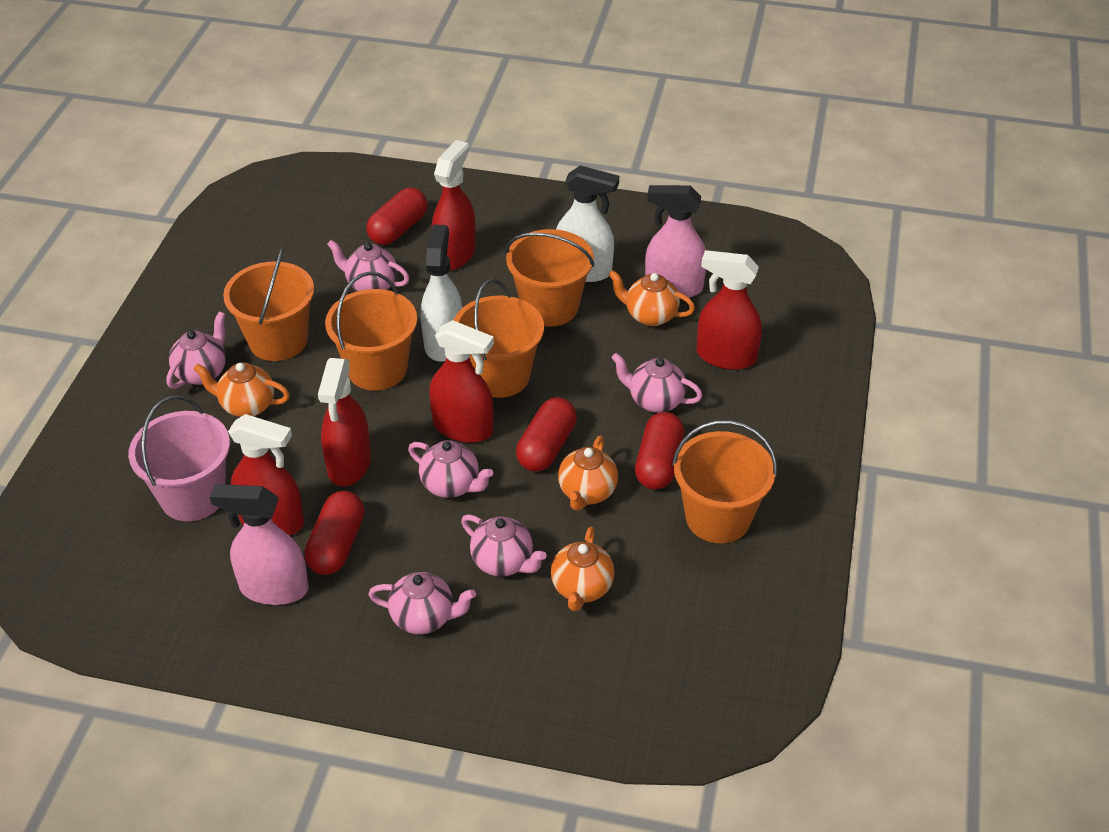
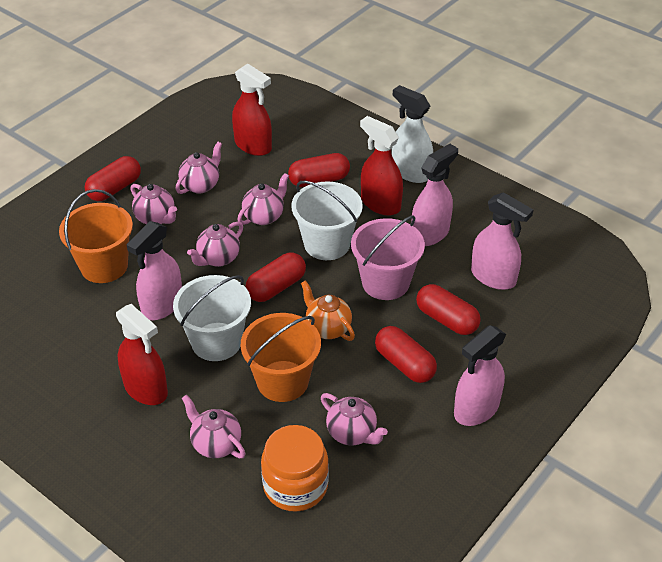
orange bucket: [223,246,314,361] [325,272,417,391] [454,279,544,398] [506,229,595,327] [672,420,777,543] = 5 -> [59,189,133,283] [241,313,321,402] = 2
orange jar: none = 0 -> [261,425,329,512] = 1
orange teapot: [194,363,290,417] [551,527,614,611] [558,436,618,511] [608,270,695,326] = 4 -> [301,280,355,341] = 1
pink spray bottle: [210,484,309,605] [645,185,706,298] = 2 -> [127,221,182,320] [411,144,458,246] [454,325,506,426] [471,192,533,290] = 4
red capsule: [304,491,364,575] [366,187,428,245] [516,397,577,471] [635,412,684,490] = 4 -> [85,156,141,201] [246,252,306,302] [288,153,350,187] [375,326,437,383] [416,284,481,335] = 5
red spray bottle: [228,414,304,536] [318,358,371,486] [429,320,494,443] [431,140,476,271] [697,250,762,370] = 5 -> [116,304,168,405] [232,64,272,156] [360,116,403,216] = 3
white bucket: none = 0 -> [173,275,251,361] [291,181,363,260] = 2
white spray bottle: [421,225,462,362] [556,165,619,282] = 2 -> [392,85,433,183] = 1

